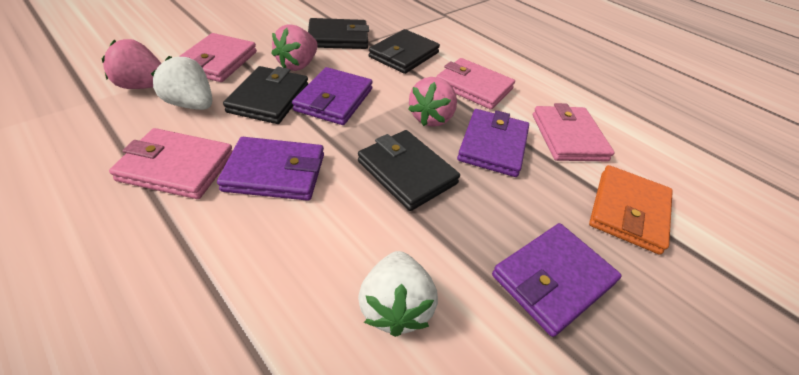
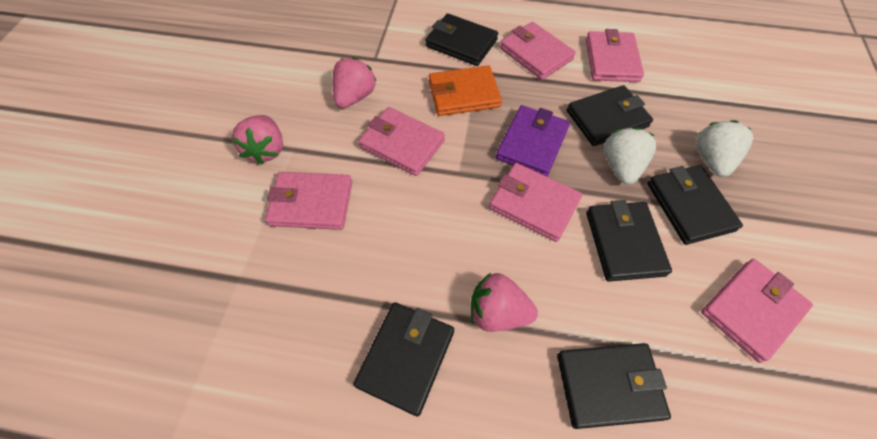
black wallet: [223,66,308,124] [308,18,369,49] [358,130,460,211] [368,29,440,74] = 4 -> [353,302,454,417] [425,13,498,66] [557,343,671,429] [567,85,653,146] [586,200,672,282] [647,165,743,245] = 6
pink wallet: [109,128,232,199] [179,33,257,82] [436,58,515,110] [533,103,615,161] = 4 -> [265,172,352,230] [359,107,445,176] [489,163,582,242] [500,22,576,80] [586,29,644,82] [701,259,813,363] = 6
purple wallet: [217,137,324,201] [292,67,373,125] [457,109,529,177] [492,223,622,337] = 4 -> [496,105,570,176] = 1

